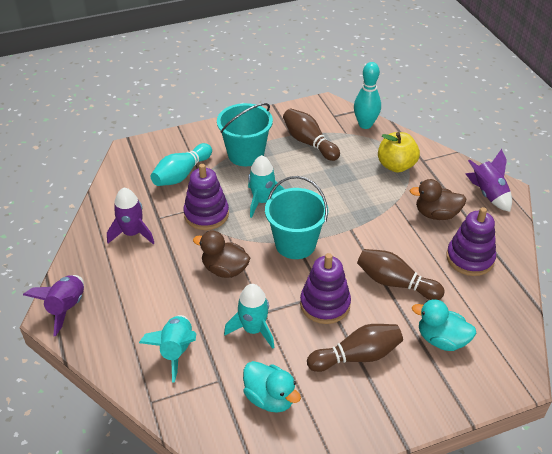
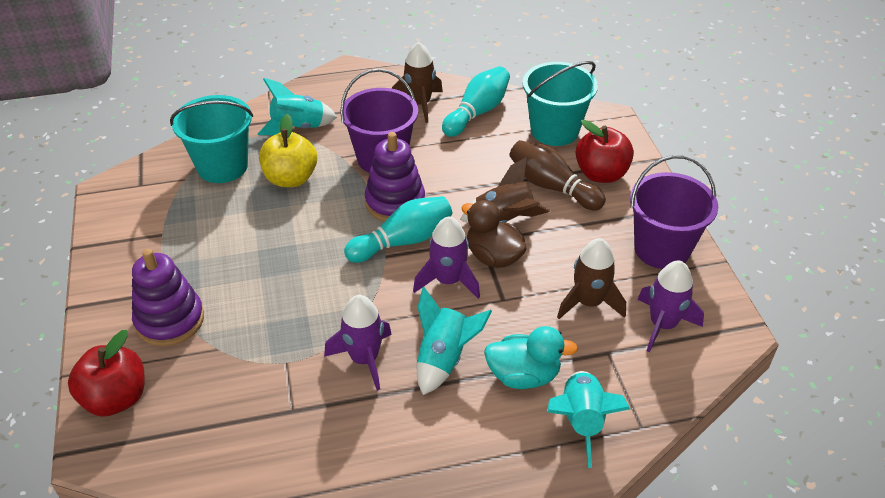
brown bowling pin: [283,108,340,161] [307,324,403,372] [357,249,445,300] = 3 -> [509,140,606,211] = 1
brown duck: [193,231,250,278] [410,179,466,220] = 2 -> [461,200,527,268] = 1
brown rocket: none = 0 -> [392,42,443,123] [460,157,550,224] [557,238,626,319] = 3
purple bucket: none = 0 -> [340,69,418,173] [630,155,718,269] = 2
purple stacking toy: [183,164,229,230] [300,253,351,324] [446,207,496,276] = 3 -> [132,249,204,346] [365,132,425,221] = 2
red apple: none = 0 -> [68,330,144,417] [576,119,634,183] = 2
turquoise duck: [243,361,301,413] [412,299,477,351] = 2 -> [484,326,578,389] = 1

